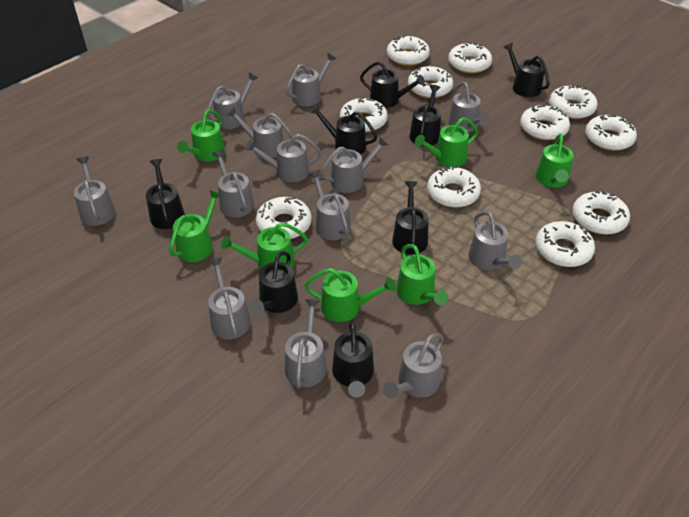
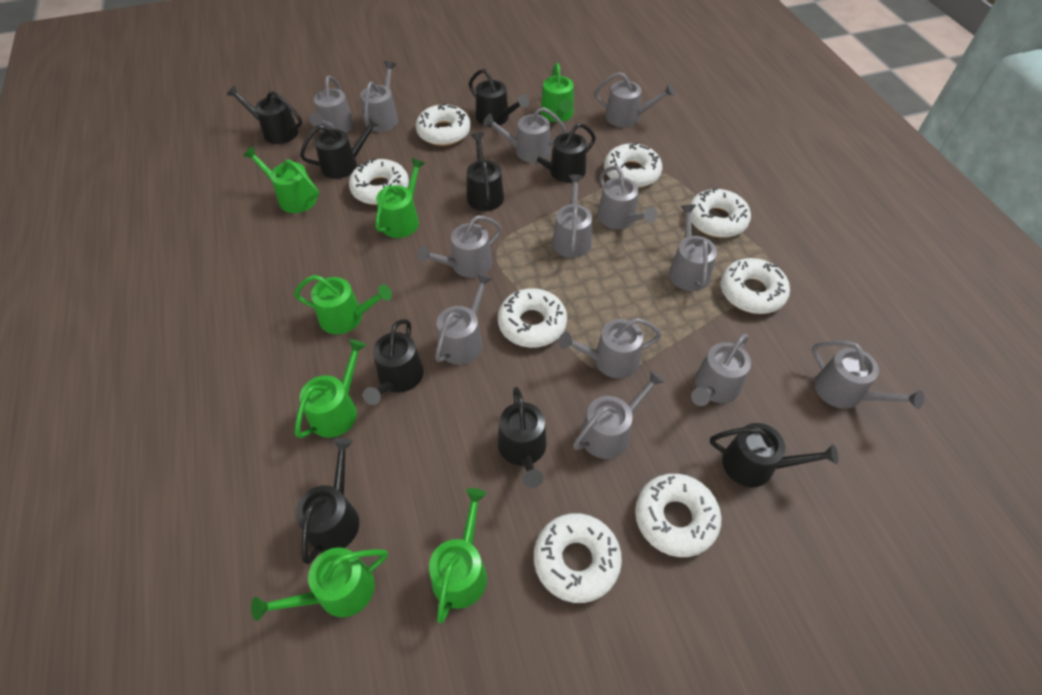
black watering can: [146,159,185,229] [250,251,298,315] [310,105,377,155] [332,319,374,398] [360,61,425,108] [392,181,429,255] [409,85,441,146] [503,43,550,97] = 8 -> [227,85,302,144] [295,438,359,564] [300,116,380,179] [363,319,424,405] [467,132,504,211] [469,69,529,127] [498,387,547,488] [527,123,596,183] [710,423,838,487] = 9
white donut: [256,197,312,239] [340,97,388,132] [387,35,430,66] [408,66,453,98] [427,166,481,208] [448,42,492,73] [520,105,570,140] [535,221,595,267] [549,84,598,119] [572,190,630,234] [585,114,637,151] = 11 -> [349,158,409,205] [416,103,471,146] [498,288,567,348] [534,513,622,603] [604,142,662,188] [635,474,721,557] [689,188,751,238] [720,258,790,314] = 8

